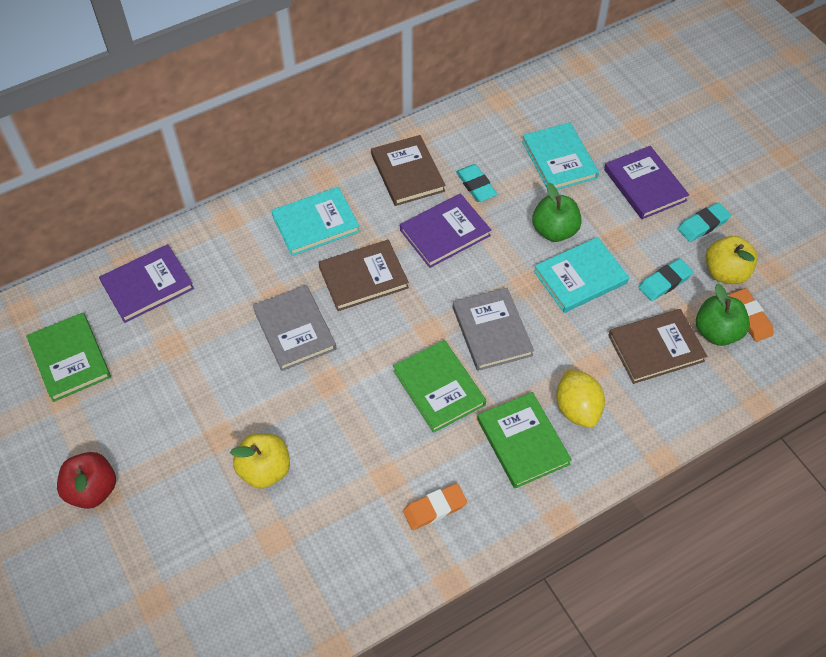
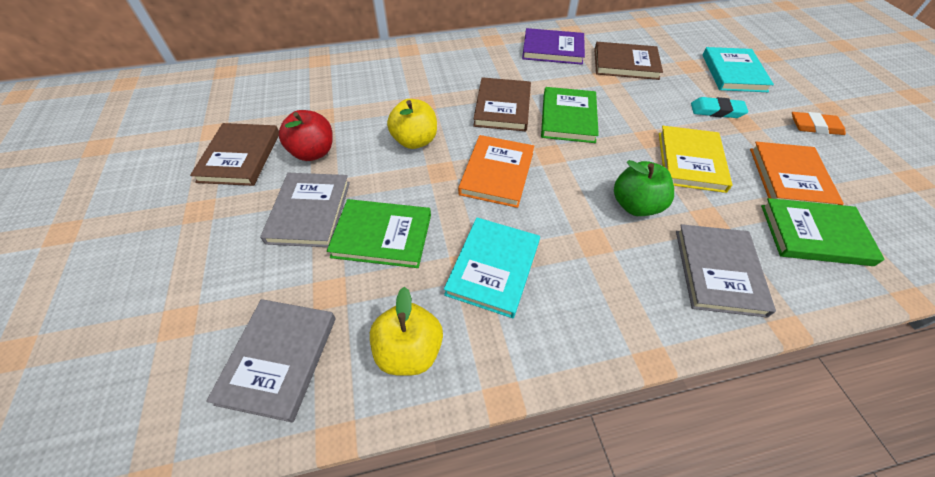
green apple: [532,183,582,242] [696,283,750,346] = 2 -> [614,160,674,216] = 1
grey book: [253,285,337,371] [453,288,534,371] = 2 -> [206,299,336,422] [260,173,350,247] [676,224,776,318] = 3
orange book: none = 0 -> [458,135,534,208] [750,142,844,205] = 2
orange eraser: [403,483,467,530] [729,288,774,342] = 2 -> [792,112,846,135] = 1
purple book: [99,244,194,323] [400,193,491,268] [604,146,689,219] = 3 -> [522,28,585,65] = 1
turquoise book: [271,187,360,256] [522,122,599,190] [534,237,629,313] = 3 -> [444,217,540,318] [702,47,774,92] = 2
turquoise eraser: [456,164,497,202] [638,258,693,301] [678,202,731,242] = 3 -> [691,97,748,118] = 1
yellow book: none = 0 -> [659,126,732,193] = 1
yellow lemon: [556,369,605,428] = 1 -> none = 0

